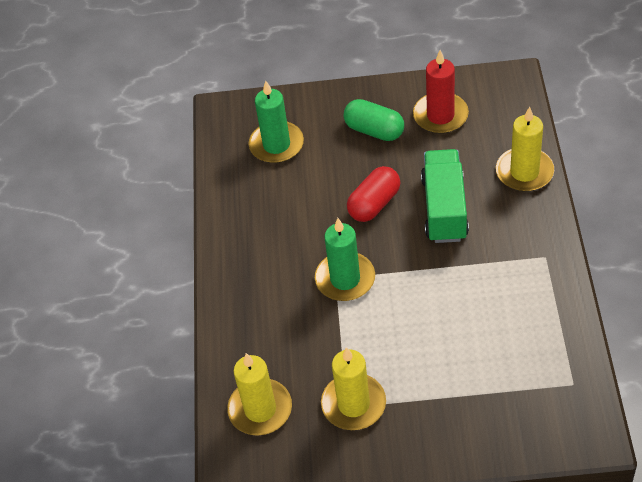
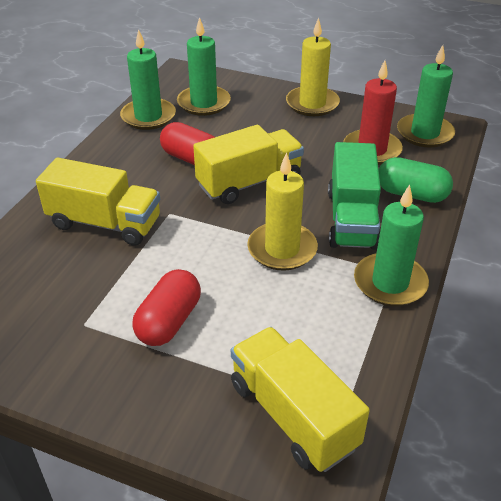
green candle: [249,80,304,163] [315,218,375,301] = 2 -> [120,29,176,130] [177,17,231,116] [354,185,429,306] [397,45,455,147] = 4
red capsule: [347,166,401,222] = 1 -> [132,269,201,346] [160,122,215,165] = 2
yellow candle: [227,353,292,436] [321,347,386,430] [496,107,554,192] = 3 -> [247,152,318,271] [286,18,340,116] = 2
yellow truck: none = 0 -> [36,157,160,246] [193,125,304,204] [231,327,370,472] = 3

